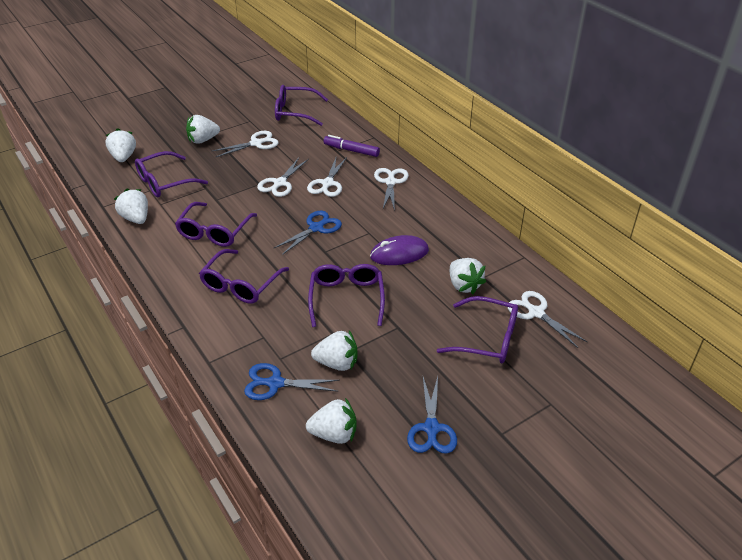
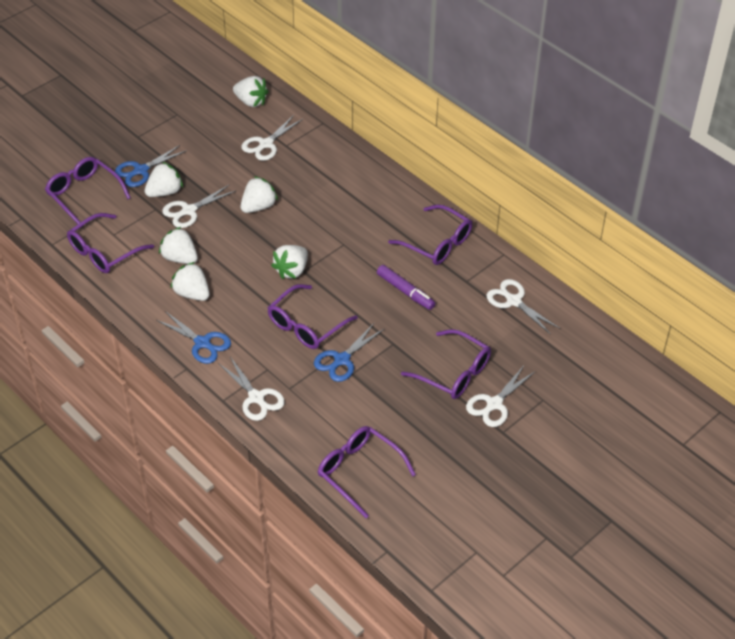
purple mouse: [370,235,429,265] = 1 -> none = 0

